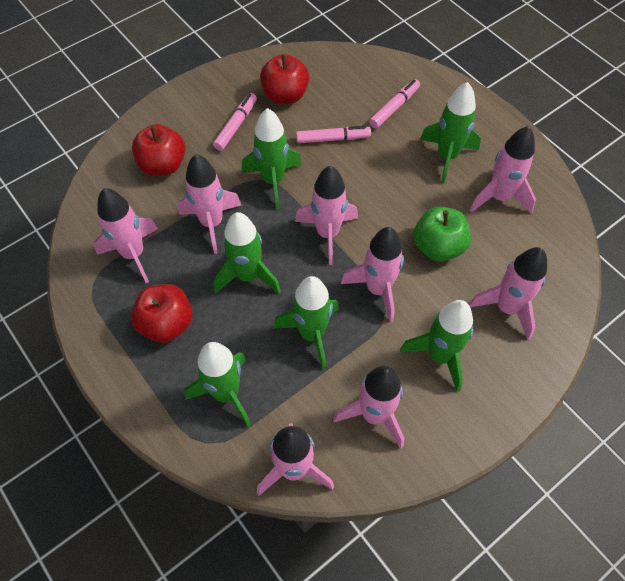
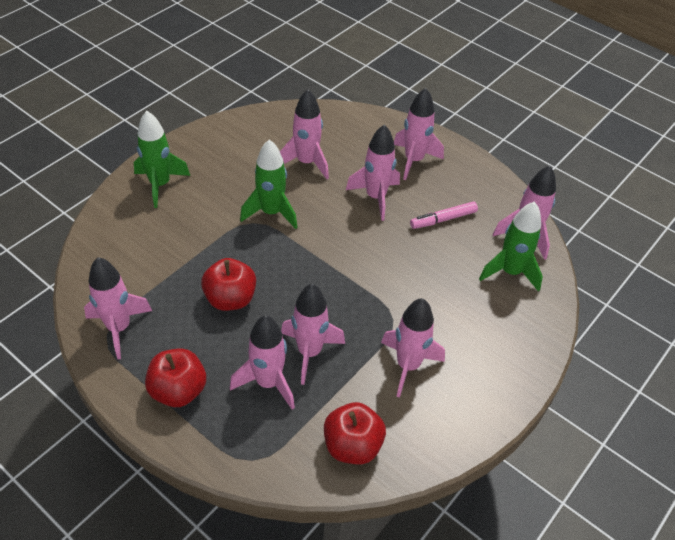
green apple: [414,207,471,262] = 1 -> none = 0
green rocket: [185,342,251,427] [213,212,281,294] [241,108,302,209] [274,276,339,370] [400,300,473,392] [420,82,481,184] = 6 -> [134,111,190,208] [240,140,298,229] [479,201,543,292] = 3
pink marker: [213,93,257,151] [296,126,371,143] [369,79,420,128] = 3 -> [410,201,478,229] = 1

